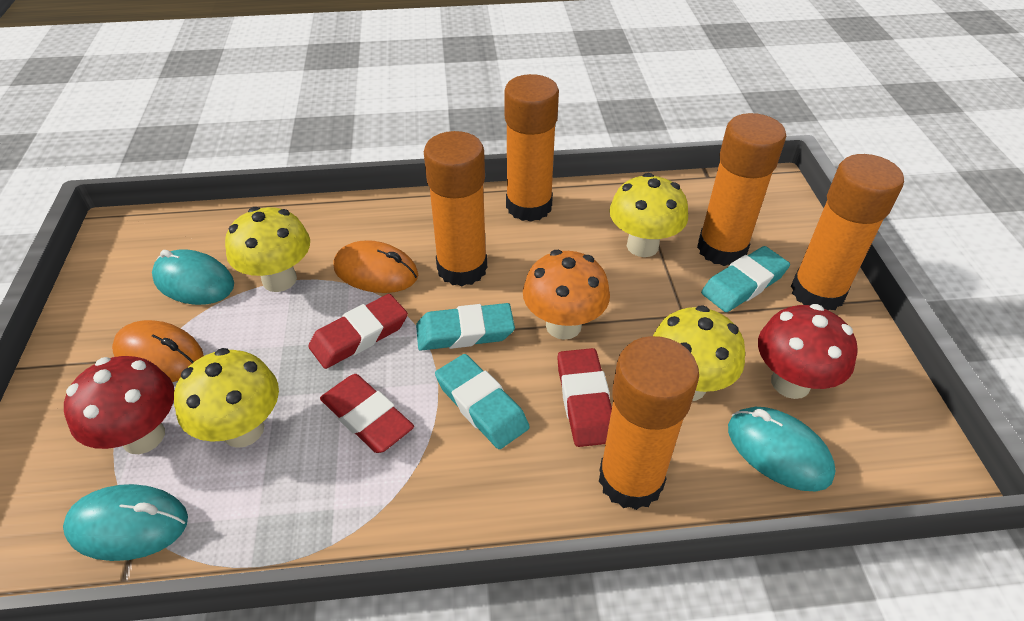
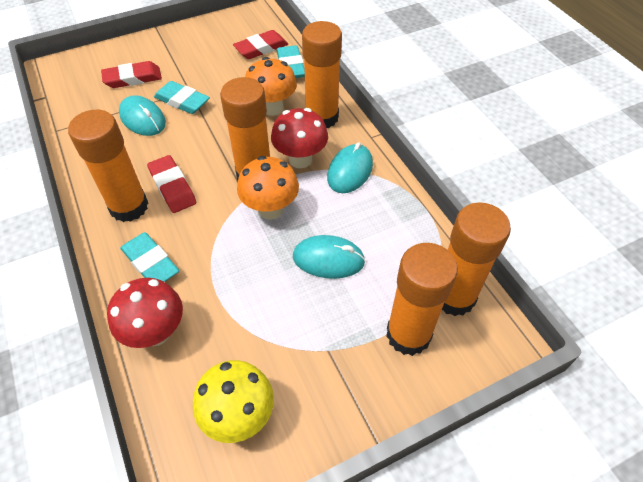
orange mouse: [112,320,204,382] [334,240,418,293] = 2 -> none = 0
orange mushroom: [523,250,610,340] = 1 -> [237,156,299,220] [245,57,297,116] = 2
yellow mushroom: [174,348,279,448] [225,207,310,292] [610,173,688,257] [653,305,745,401] = 4 -> [193,360,274,443] = 1

